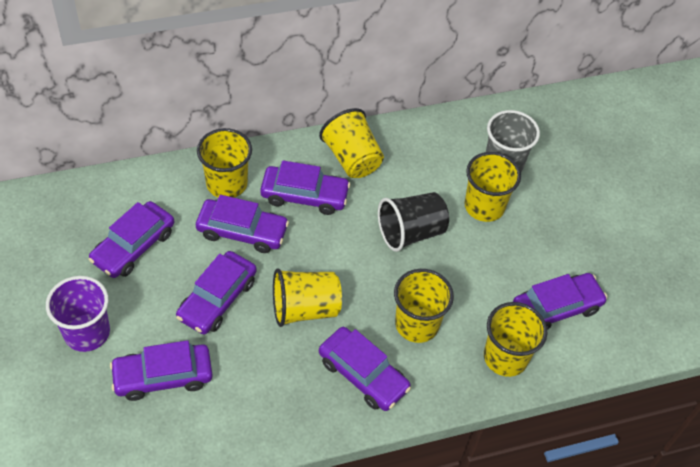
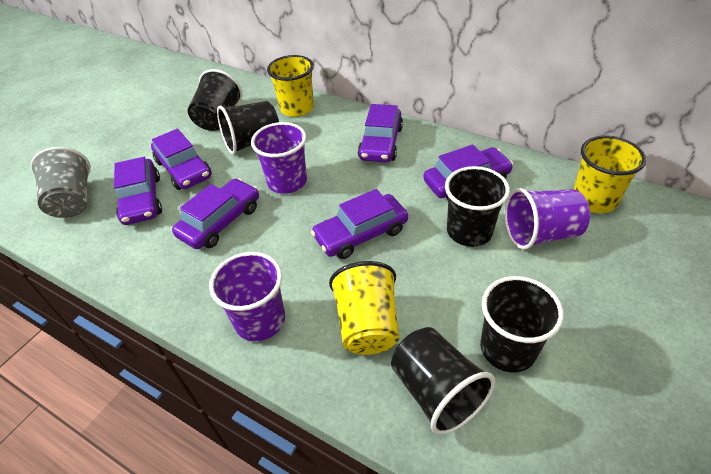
black cup: [378,192,449,252] = 1 -> [188,69,242,131] [217,101,279,155] [391,327,495,435] [445,166,510,247] [480,276,564,372] = 5
purple car: [89,201,174,278] [110,340,213,401] [176,251,257,335] [196,195,289,253] [260,161,350,215] [319,327,411,411] [513,273,608,330] = 7 -> [114,157,162,225] [151,129,212,190] [172,179,259,249] [311,189,408,259] [358,104,403,162] [423,145,513,199] = 6
purple cup: [46,276,110,352] = 1 -> [209,252,285,342] [251,122,307,194] [504,188,590,250] = 3
yellow cup: [197,128,252,198] [273,268,342,327] [319,108,384,178] [394,269,454,343] [464,152,521,222] [484,302,547,377] = 6 -> [267,55,314,117] [329,261,399,355] [573,136,646,213] = 3

